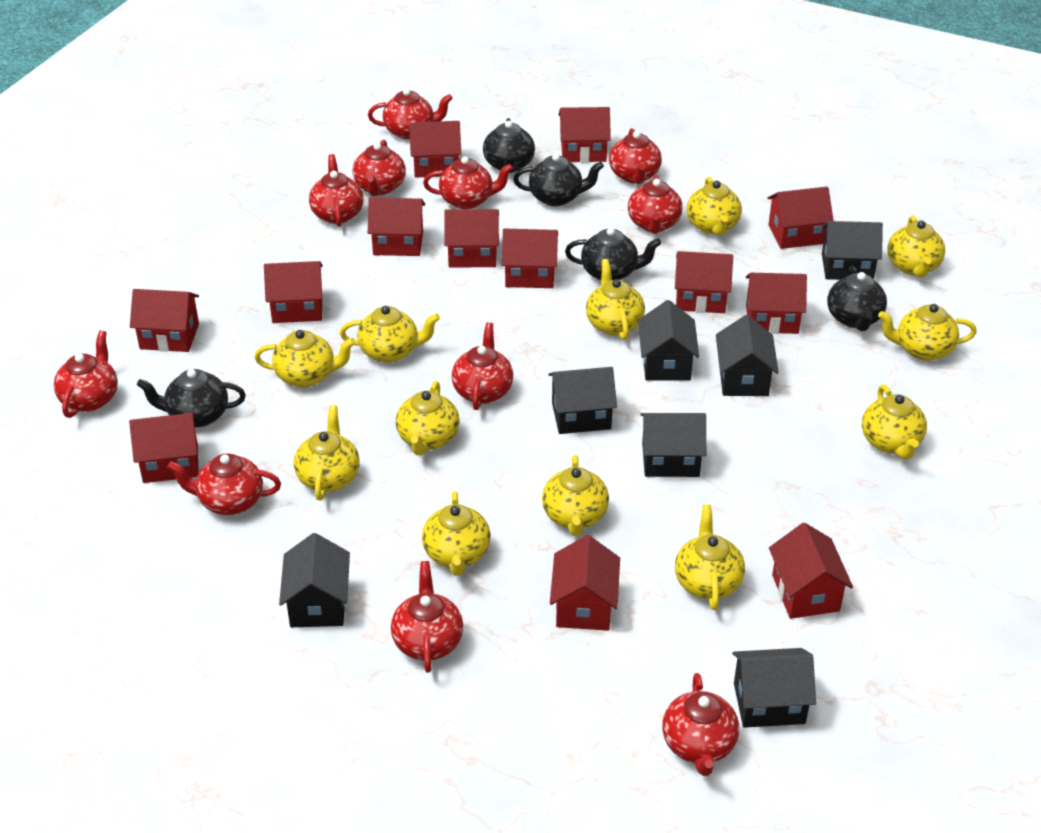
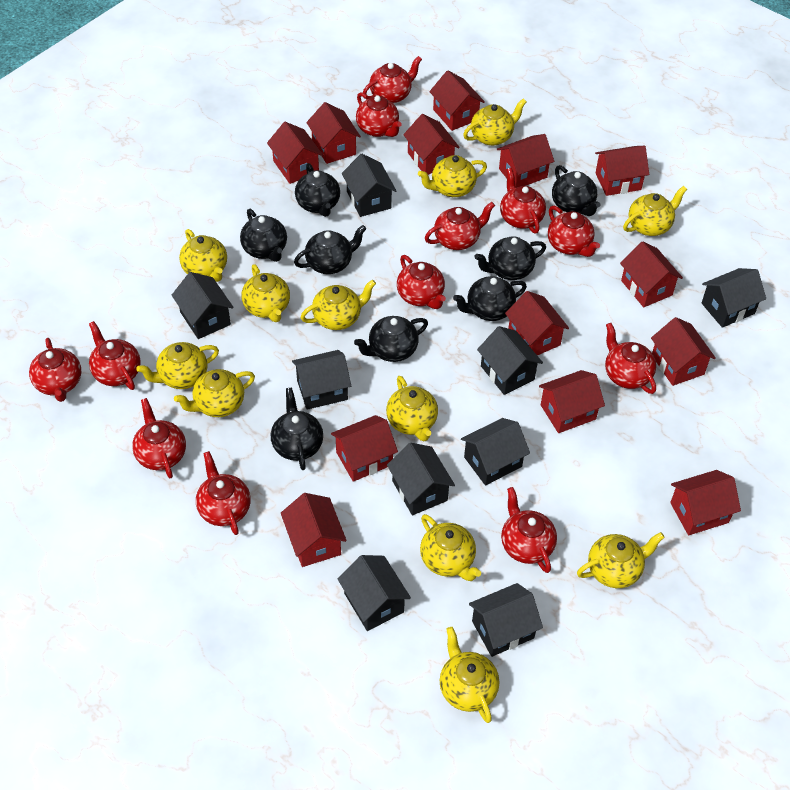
black house: [279,533,350,627] [548,367,617,434] [638,300,699,380] [640,413,706,477] [716,315,779,396] [732,648,816,728] [822,221,883,280] = 7 -> [172,272,234,339] [292,350,351,410] [338,555,411,631] [342,154,397,217] [387,443,455,515] [461,418,530,485] [469,583,543,657] [477,326,543,395] [702,268,766,328] = 9
black teapot: [137,369,246,428] [483,118,535,173] [513,154,604,207] [565,228,661,281] [827,265,887,331] = 5 -> [240,209,287,262] [271,387,323,470] [294,225,366,274] [295,163,340,217] [354,316,428,362] [453,276,527,321] [474,236,546,280] [552,165,600,216] = 8
red teapot: [54,330,118,418] [167,453,281,515] [309,154,364,227] [352,140,406,196] [368,88,452,139] [391,561,463,673] [423,156,513,209] [452,322,513,410] [609,128,662,184] [628,175,683,234] [662,673,739,776] = 11 -> [29,338,81,402] [89,321,141,390] [132,398,186,478] [196,451,251,535] [356,92,402,137] [363,56,422,104] [397,255,446,309] [425,202,495,250] [500,168,546,234] [501,487,557,573] [548,206,600,257] [605,323,656,394] = 12

